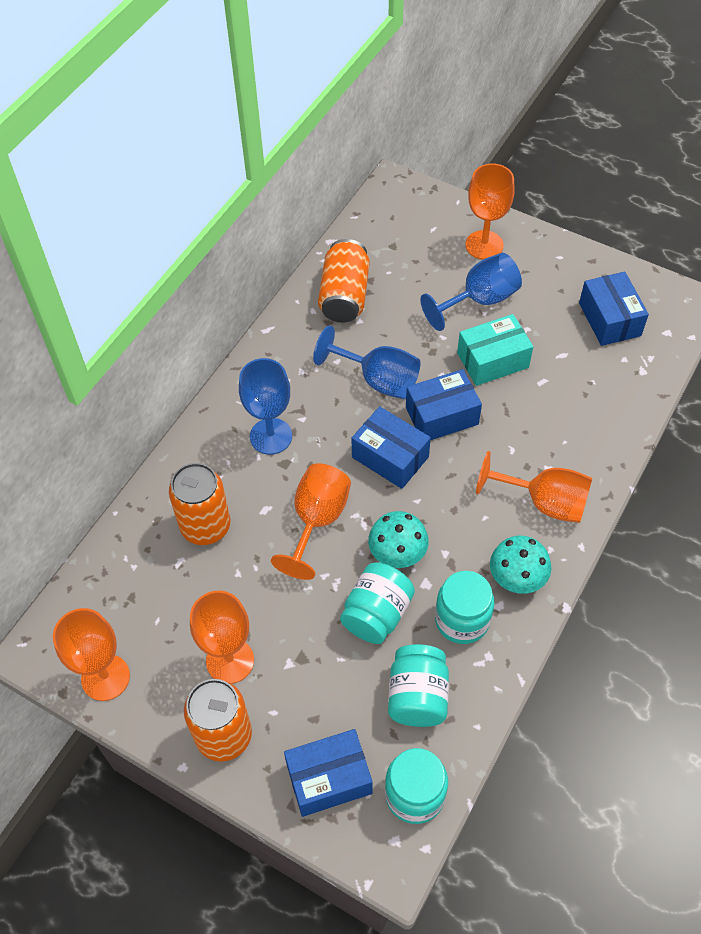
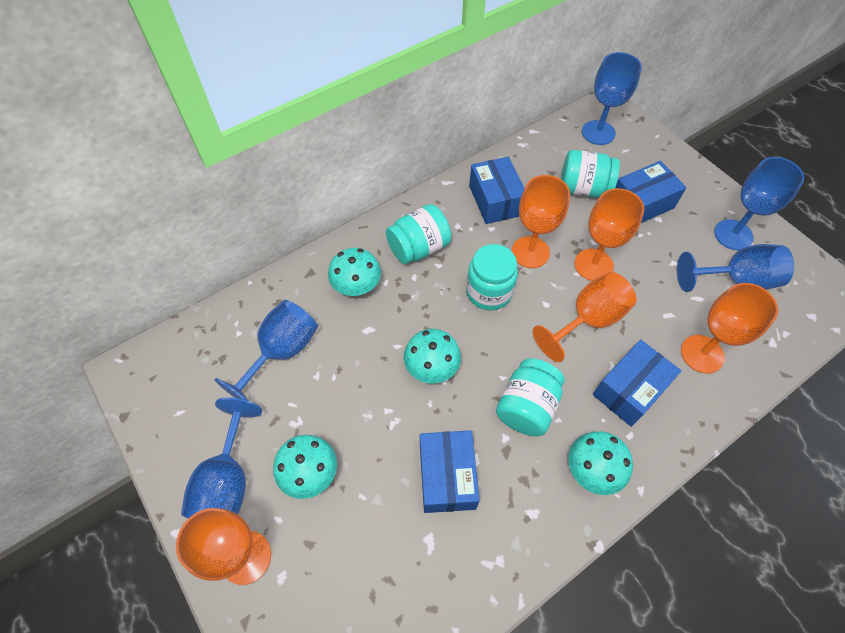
blue goblet: [239,358,292,455] [313,326,420,399] [421,253,522,331] = 3 -> [181,397,262,518] [215,300,318,401] [582,52,642,145] [677,244,794,292] [714,157,804,250] = 5
orange can: [169,463,231,545] [184,679,252,762] [318,239,370,323] = 3 -> none = 0
turquoise box: [457,314,533,386] = 1 -> none = 0
turquoise mushroom: [368,511,429,568] [490,536,551,594] = 2 -> [273,435,337,499] [328,248,381,296] [404,329,461,384] [568,431,633,495] = 4

